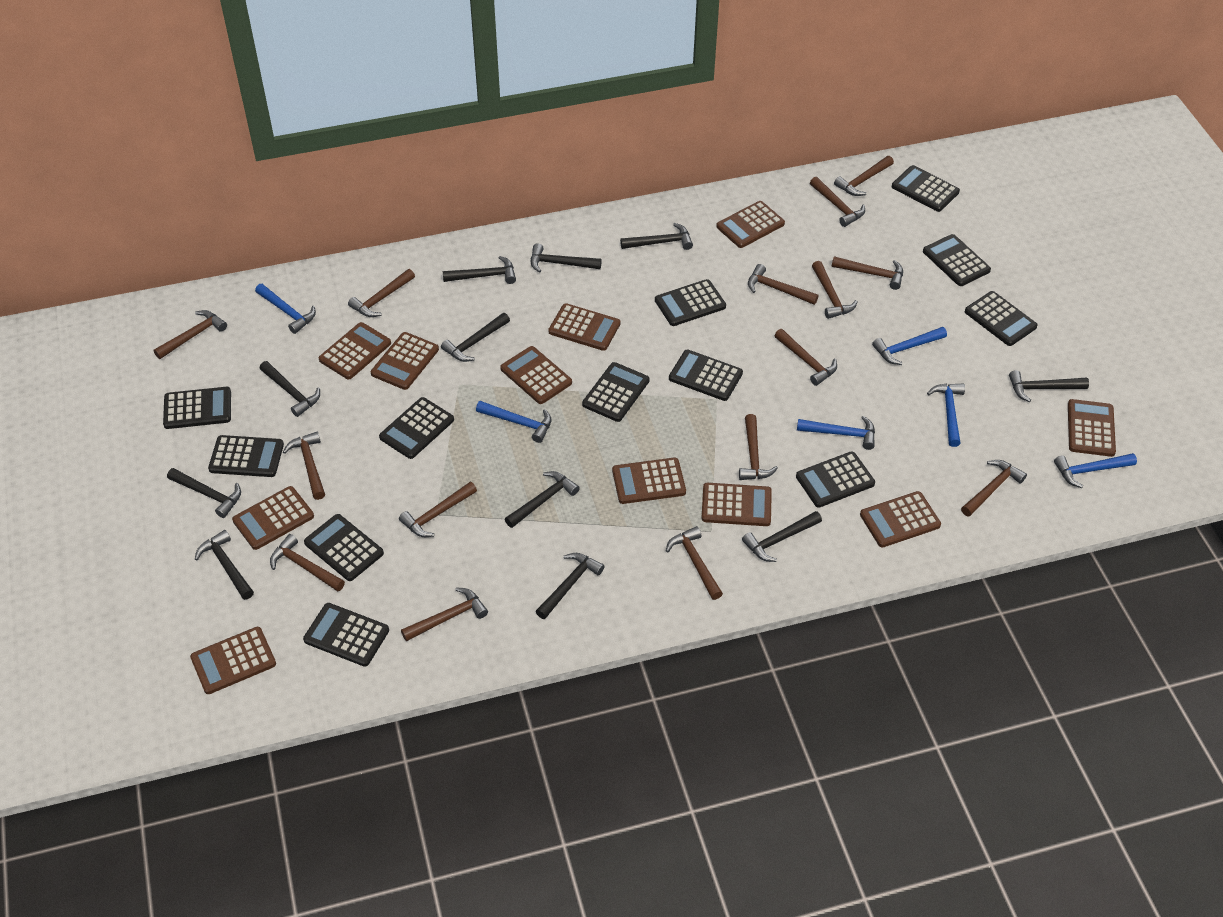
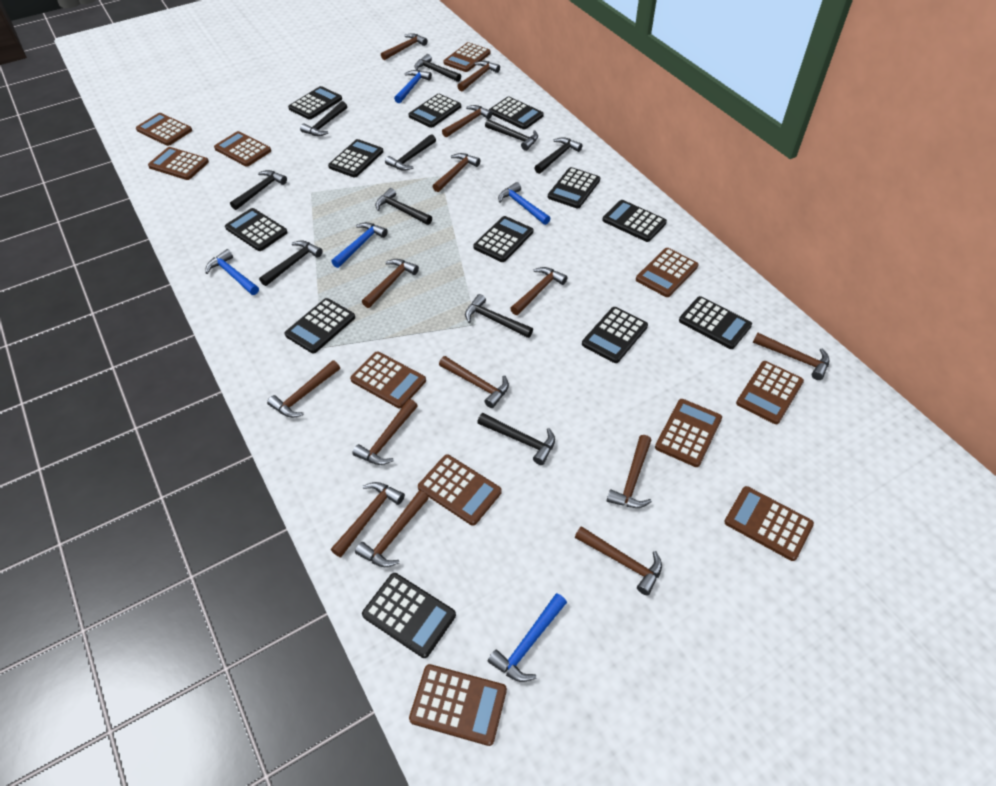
black hammer: [167,468,241,518] [195,530,254,600] [260,361,320,417] [441,313,510,362] [443,256,516,284] [505,471,580,528] [531,243,602,273] [536,553,605,619] [620,223,693,250] [742,511,822,562] [1009,370,1089,402] = 11 -> [230,170,287,210] [259,240,323,286] [300,101,347,136] [375,188,432,225] [385,134,436,171] [415,54,461,82] [465,294,533,338] [477,413,555,465] [485,119,538,151] [534,137,583,174] = 10
blue hammer: [255,284,316,334] [476,401,551,443] [797,416,875,450] [872,327,947,365] [927,383,965,447] [1054,453,1137,488] = 6 -> [205,249,259,295] [331,222,388,268] [394,70,432,103] [488,593,567,682] [498,182,551,225] = 5
brown hammer: [153,310,227,359] [270,534,345,592] [283,432,325,500] [348,269,415,317] [399,482,477,537] [401,588,488,641] [666,526,723,600] [739,414,778,480] [748,264,819,305] [774,329,837,386] [810,177,865,227] [812,261,857,319] [832,256,903,290] [834,156,894,196] [961,460,1027,517] = 15 -> [267,360,340,418] [331,482,405,557] [353,399,418,465] [355,491,429,567] [362,259,419,308] [381,33,427,60] [432,153,480,192] [439,356,509,408] [442,105,492,137] [457,61,500,91] [510,267,568,315] [575,526,662,595] [607,435,652,508] [753,333,830,380] = 14

